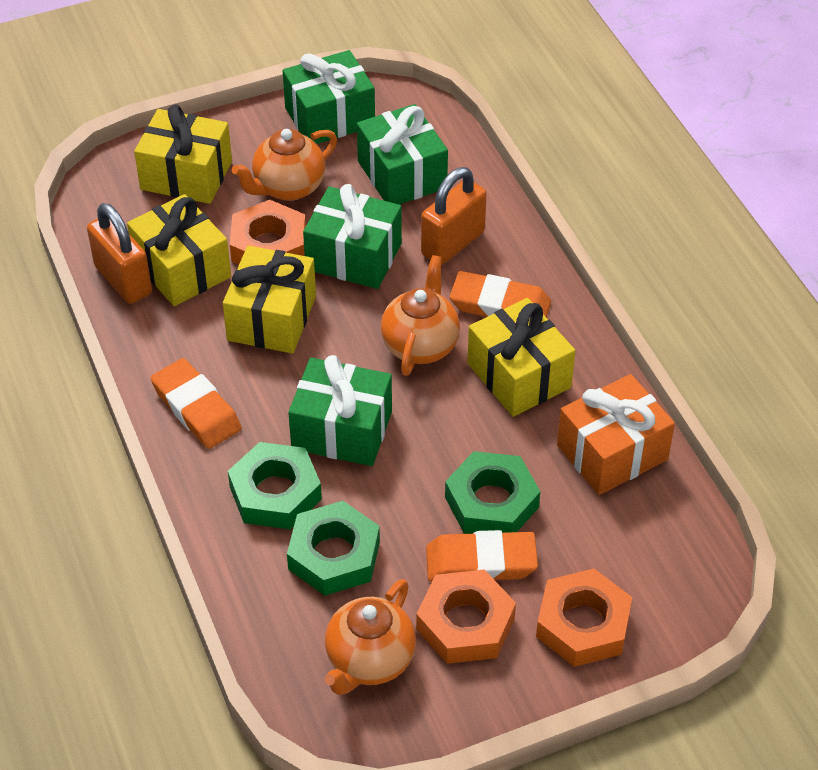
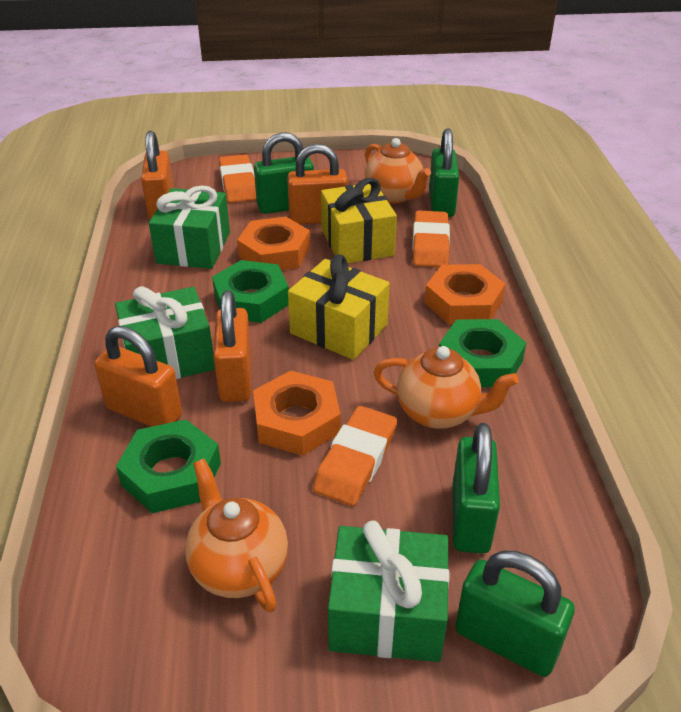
green gift: [282,50,375,144] [288,355,392,466] [303,184,402,289] [357,104,448,205] = 4 -> [115,286,215,379] [149,185,230,269] [328,521,449,662] = 3
green padlock: none = 0 -> [254,132,314,214] [429,129,459,217] [453,423,500,553] [455,551,575,677] = 4
orange gift: [557,374,675,495] = 1 -> none = 0
orange padlock: [87,203,152,304] [421,167,487,265] = 2 -> [94,326,182,427] [141,131,174,219] [213,290,252,402] [287,144,348,224] = 4
yellow gift: [127,194,231,306] [134,104,232,204] [223,246,316,353] [467,298,575,417] = 4 -> [288,254,390,360] [321,178,397,263] = 2

